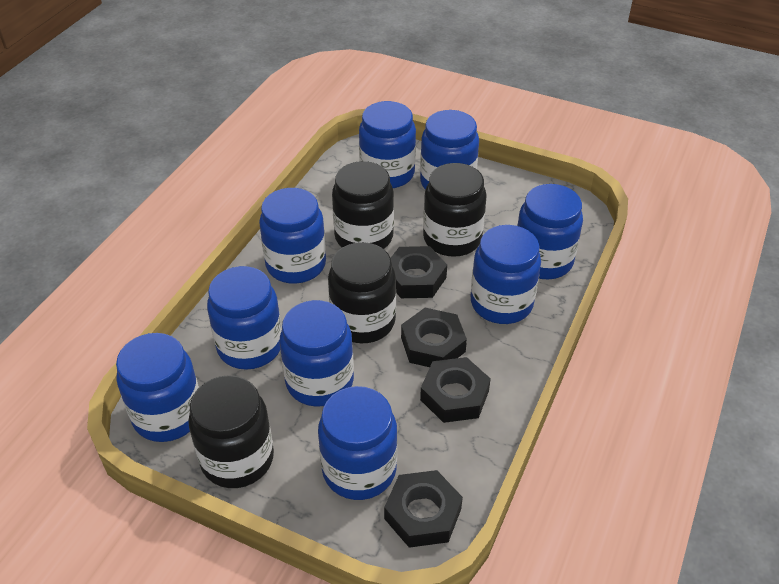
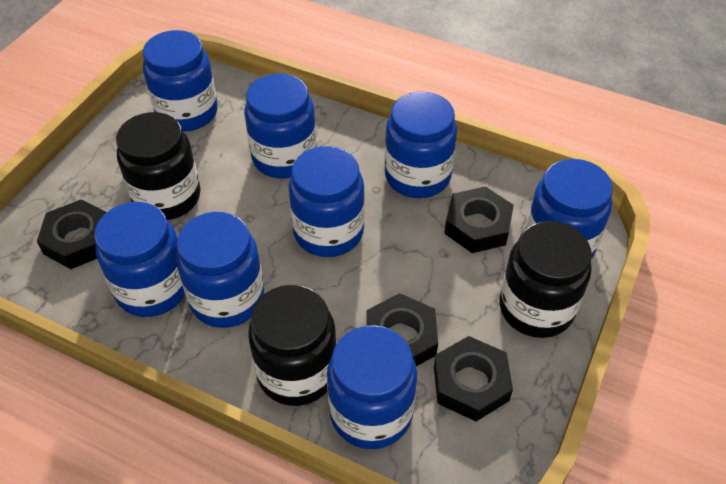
black jar: [188,375,274,488] [328,242,396,343] [332,161,394,249] [423,163,487,257] = 4 -> [116,112,201,220] [248,285,337,406] [499,221,592,338] = 3
blue jar: [116,333,199,442] [207,266,282,370] [259,188,326,284] [280,300,354,407] [318,386,397,500] [359,101,416,188] [420,110,479,190] [471,225,541,324] [517,184,583,279] = 9 -> [94,202,185,317] [143,30,218,132] [176,212,264,328] [244,73,317,178] [289,146,365,257] [327,325,417,449] [385,92,457,198] [526,159,613,258] = 8

